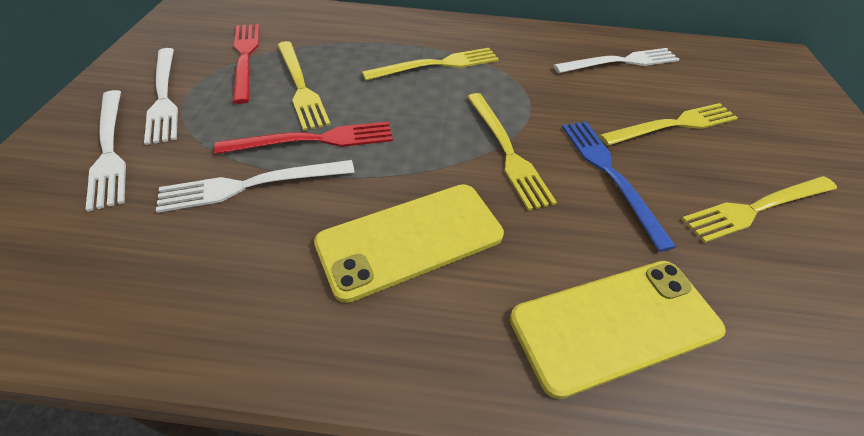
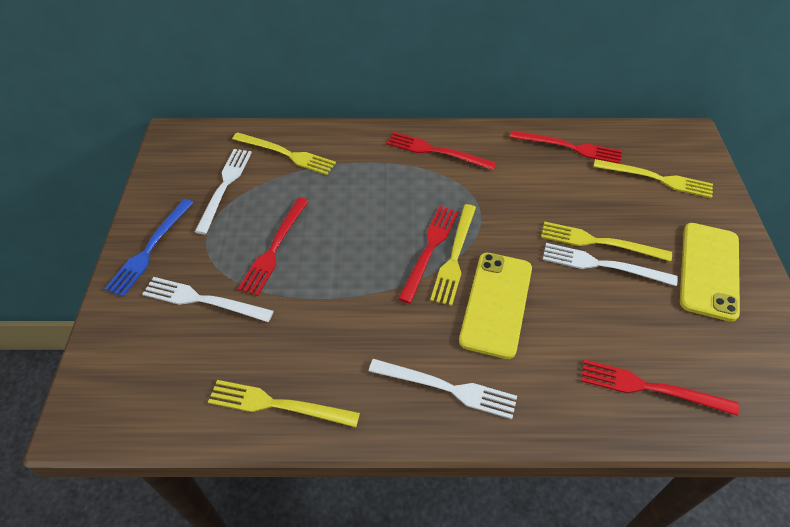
red fork: [214,122,393,154] [232,24,259,104] = 2 -> [238,197,308,296] [386,132,496,170] [398,206,459,303] [510,130,622,164] [581,359,739,416] = 5

